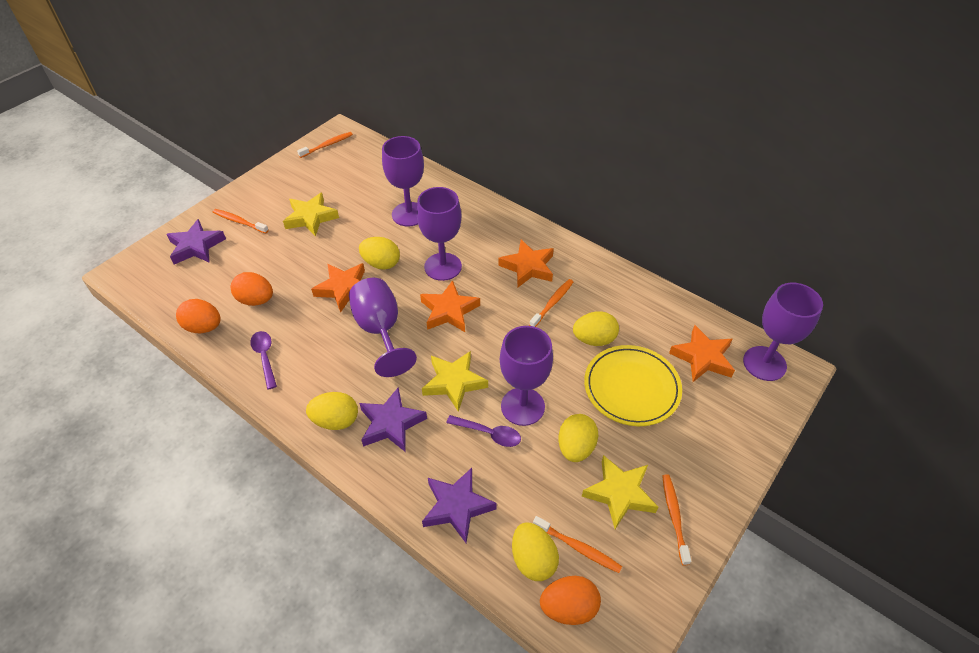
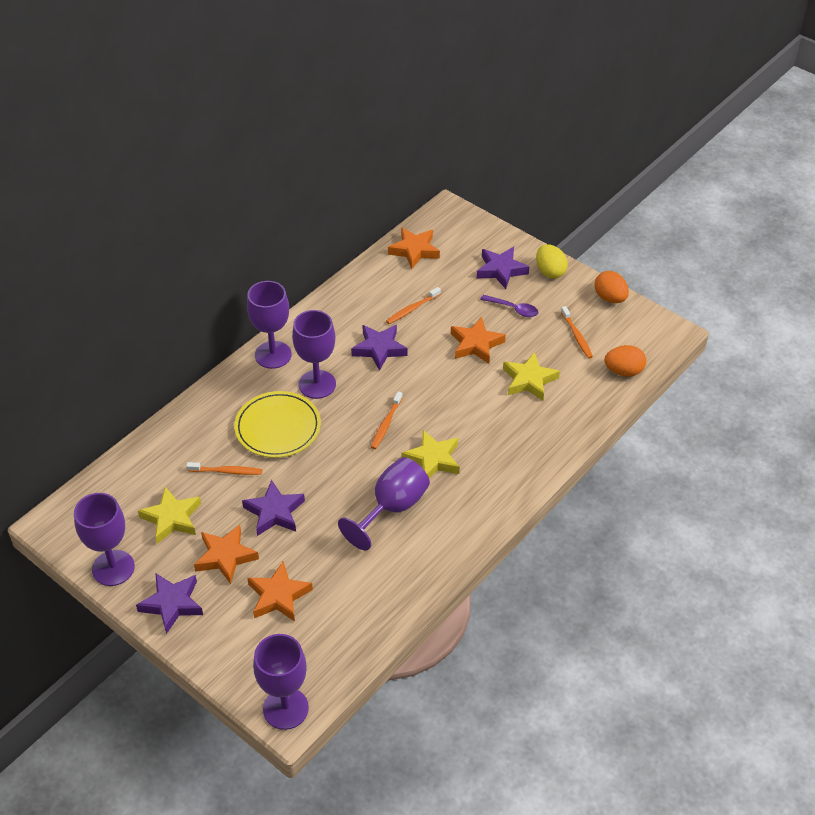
orange egg: [176,299,221,333] [231,272,273,306] [540,576,601,625] = 3 -> [594,271,629,303] [604,345,646,377] = 2
orange toothbrush: [213,209,269,234] [297,132,353,158] [529,279,573,327] [533,516,622,573] [662,474,691,565] = 5 -> [186,462,262,475] [371,392,403,449] [386,287,441,324] [561,306,593,359] = 4
purple spoon: [250,331,277,390] [446,415,521,447] = 2 -> [480,295,538,317] = 1
purple star: [166,219,226,264] [359,387,427,452] [422,468,497,543] = 3 -> [136,574,203,634] [242,480,305,536] [351,325,408,371] [477,247,529,289] = 4
yellow egg: [306,392,358,430] [359,237,400,270] [512,522,559,581] [558,414,598,462] [573,311,619,346] = 5 -> [536,244,568,278] = 1

